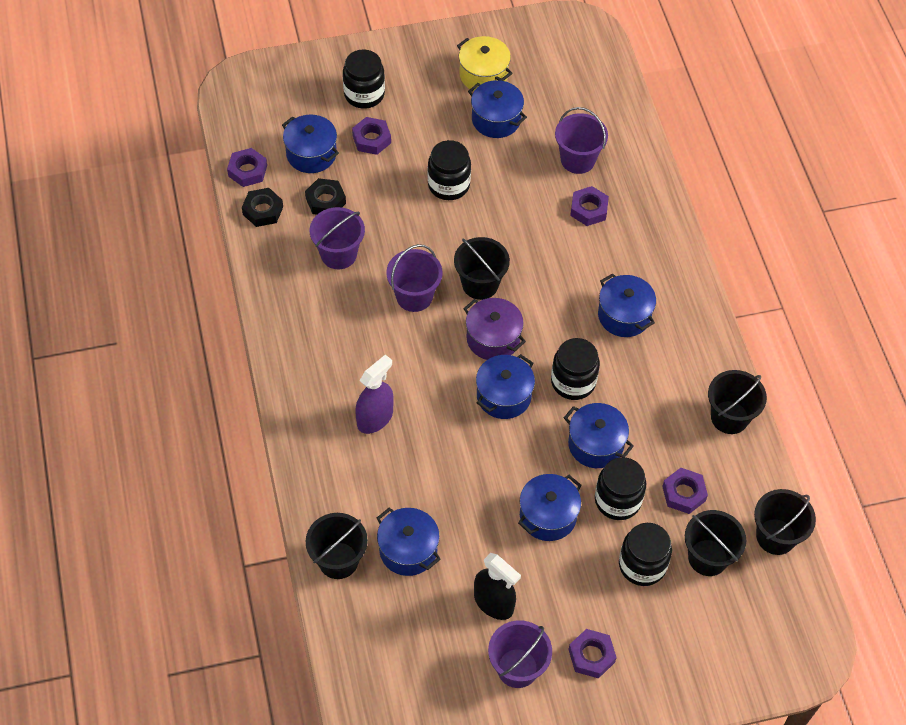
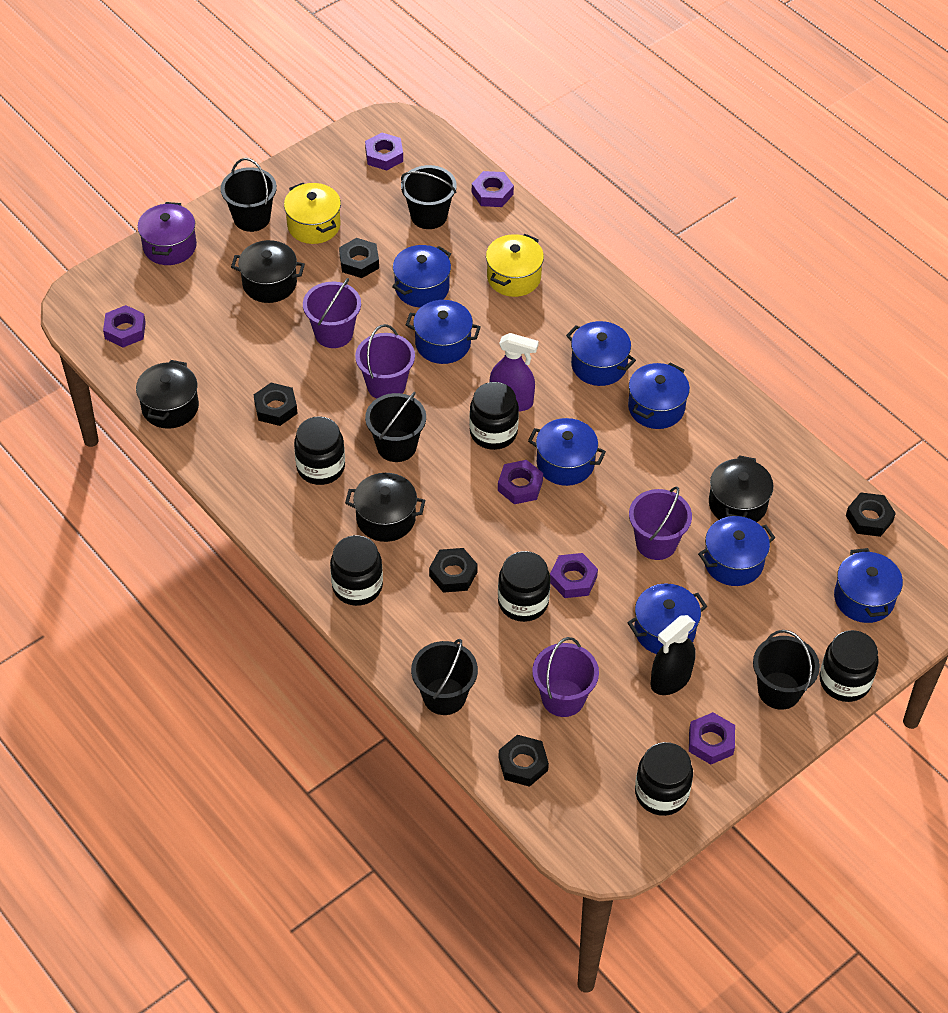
black jar: [343,49,385,109] [427,140,471,200] [551,338,600,400] [595,457,646,520] [619,523,672,586] = 5 -> [294,416,345,485] [330,535,383,606] [469,382,519,450] [498,551,551,622] [635,742,693,816] [820,630,879,702] = 6
black nut: [242,188,283,227] [305,178,346,215] = 2 -> [254,383,298,426] [339,238,379,278] [429,548,478,593] [498,735,549,787] [846,492,896,537] = 5
black pot: none = 0 -> [136,360,199,429] [231,240,305,303] [345,473,425,542] [709,455,773,522] = 4
blue pot: [282,115,339,173] [377,508,441,576] [468,80,527,138] [476,354,535,419] [518,474,582,541] [564,403,634,468] [598,273,656,337] = 7 -> [392,245,451,308] [406,300,481,364] [528,418,606,486] [566,321,636,386] [627,584,707,654] [628,363,690,429] [698,516,775,586] [834,548,903,623] = 8
purple nut: [227,148,267,187] [352,117,391,155] [568,629,617,678] [570,186,609,226] [662,468,708,514] = 5 -> [103,305,146,348] [365,133,403,171] [472,171,514,207] [498,460,543,504] [550,553,598,598] [689,712,735,765] = 6
yellow pot: [457,36,513,91] = 1 -> [284,183,341,244] [486,234,544,297] = 2

